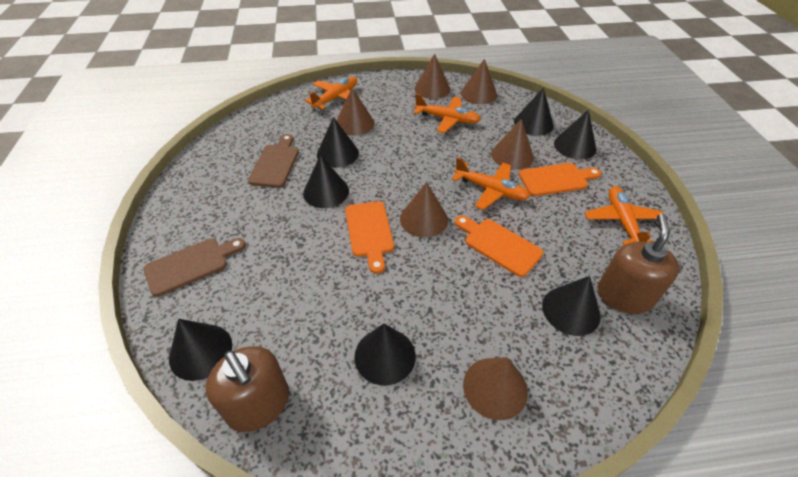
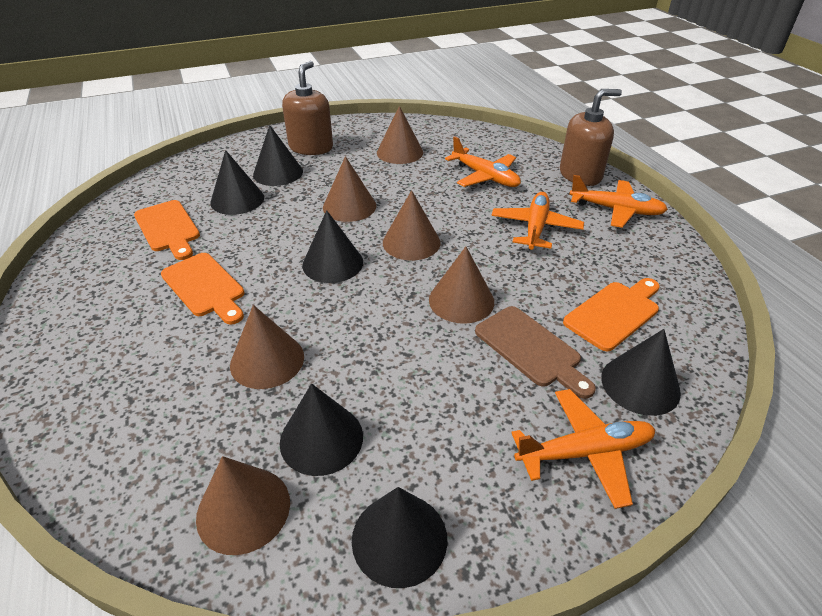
black cone: [169,319,232,381] [303,155,349,208] [317,117,359,168] [354,323,416,386] [514,87,554,136] [542,276,601,336] [554,109,596,160] = 7 -> [210,150,264,215] [253,125,303,186] [280,384,363,476] [302,210,363,283] [352,487,447,588] [601,329,681,416] = 6
brown cutting board: [144,238,246,297] [248,134,299,188] = 2 -> [475,306,596,399] = 1

